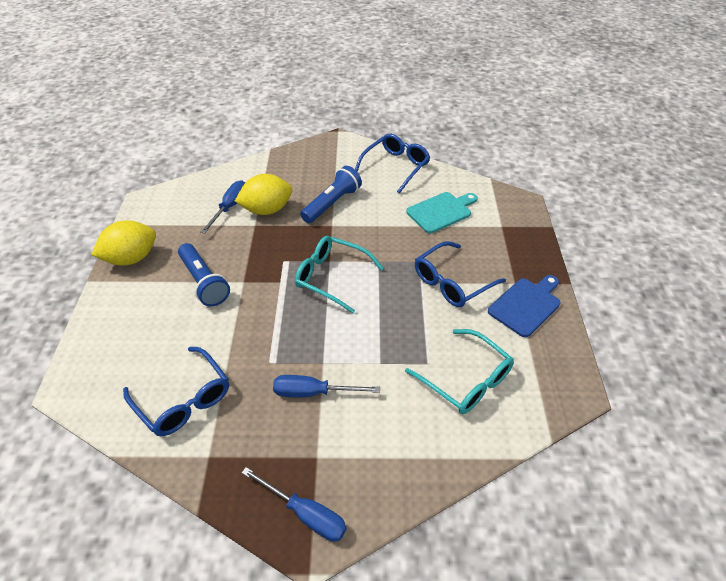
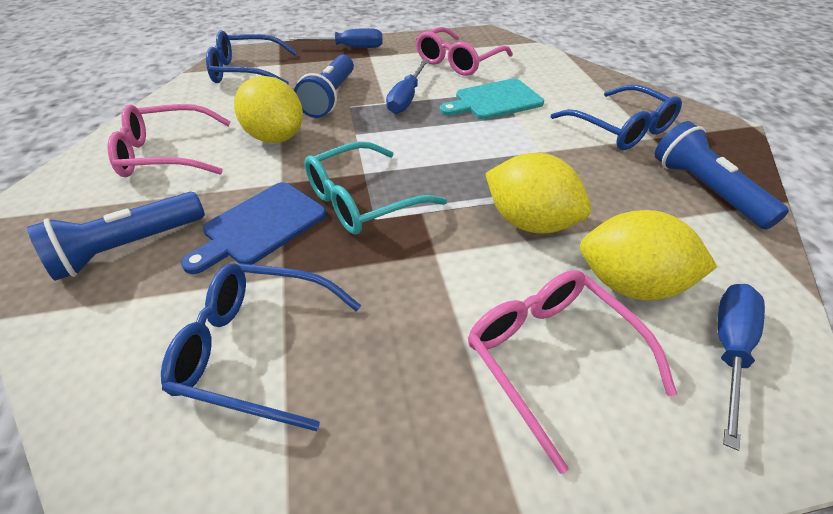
blue flashlight: [178,243,230,307] [300,166,362,223] = 2 -> [27,192,205,281] [294,55,354,118] [655,121,789,229] = 3
pink glasses: none = 0 -> [107,104,231,177] [416,27,513,76] [468,270,677,474] = 3
turquoise glasses: [295,236,384,313] [405,329,514,414] = 2 -> [304,141,447,235] = 1
yellow lemon: [91,220,156,266] [235,174,292,215] = 2 -> [234,76,303,143] [485,153,591,234] [580,210,717,300] = 3

